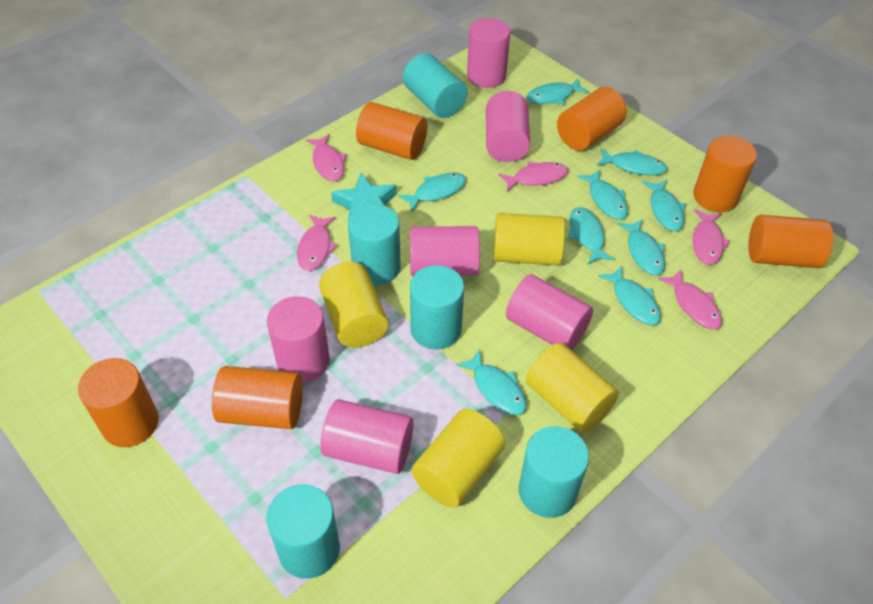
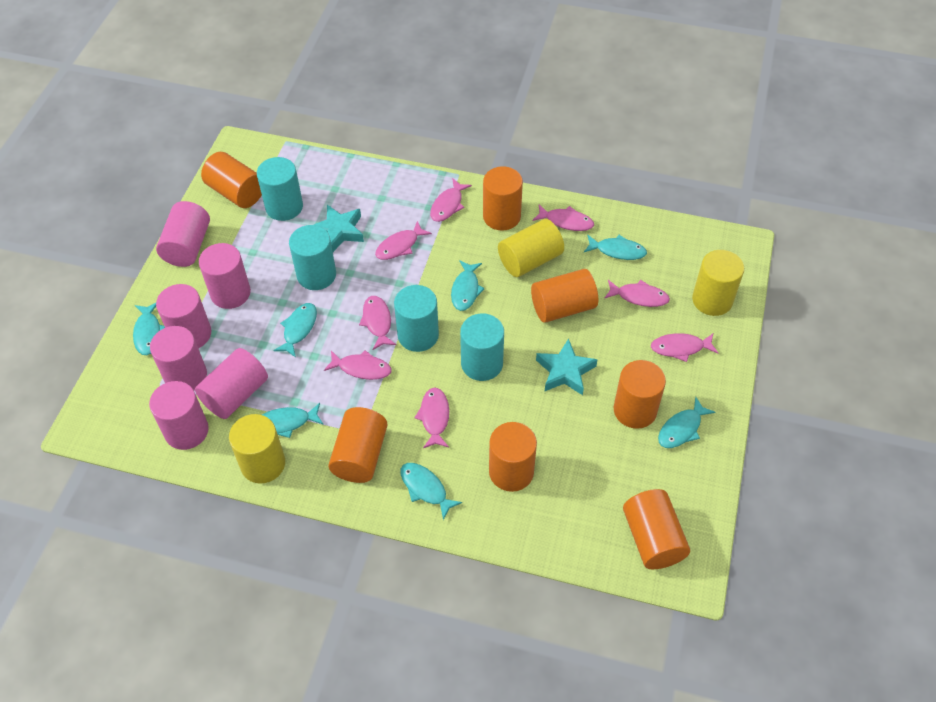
orange cylinder: [78,358,159,447] [212,366,303,429] [356,102,427,160] [557,87,627,151] [693,136,757,212] [748,215,833,268] = 6 -> [201,152,262,208] [328,407,387,483] [483,166,523,231] [489,422,537,492] [531,269,598,323] [614,360,666,429] [623,489,690,569] = 7
pink fish: [297,214,338,271] [306,134,347,181] [498,162,568,192] [658,270,722,329] [692,209,730,265] = 5 -> [324,350,392,380] [359,296,396,350] [375,221,432,260] [415,387,449,448] [430,178,472,222] [533,205,594,231] [604,280,670,307] [651,333,718,362] = 8
turquoise cylinder: [266,484,340,579] [348,204,400,285] [403,53,468,118] [410,265,464,350] [519,426,589,518] = 5 -> [257,157,303,221] [289,225,336,290] [394,285,439,352] [460,313,504,381] = 4
turquoise fish: [398,173,466,212] [456,349,527,415] [526,78,589,104] [568,207,614,264] [577,170,628,220] [597,148,667,176] [598,265,661,325] [617,219,665,275] [642,180,686,231] = 9 -> [133,303,165,355] [262,403,324,438] [273,303,317,357] [400,463,462,520] [451,260,485,311] [584,235,647,260] [658,397,715,448] = 7
turquoise star: [331,173,397,220] = 1 -> [314,205,364,252] [536,338,598,395] = 2
yellow cylinder: [319,262,389,348] [411,409,505,508] [493,213,565,265] [526,343,619,433] = 4 -> [229,414,285,483] [498,219,564,277] [692,250,744,316] = 3

